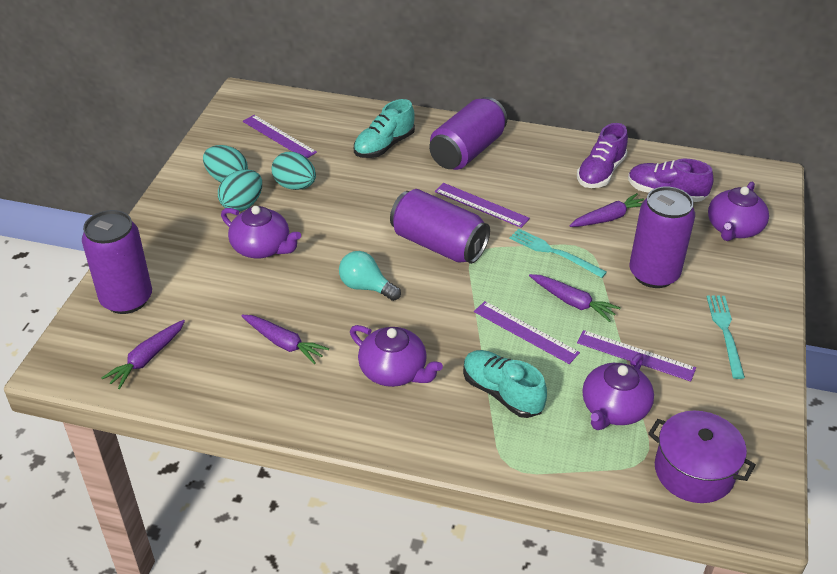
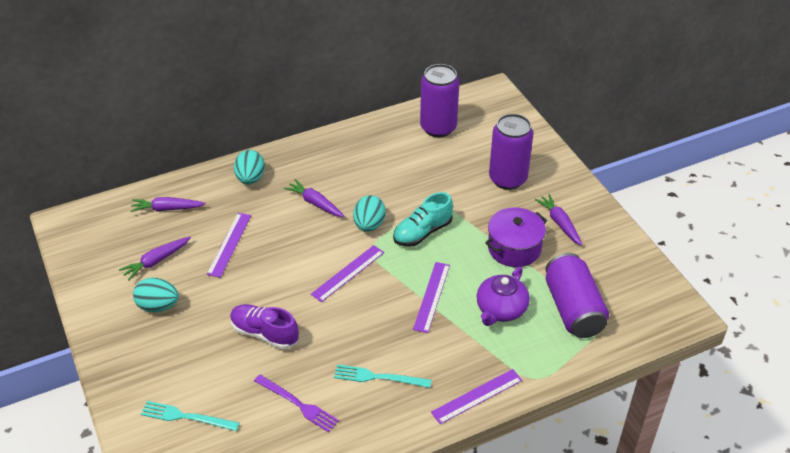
purple can: [82,210,152,314] [390,189,490,264] [429,97,507,170] [629,186,695,288] = 4 -> [420,64,459,137] [489,114,533,190] [546,253,609,338] = 3
purple fork: none = 0 -> [254,374,339,432] = 1
purple shoe: [577,123,628,188] [628,159,714,202] = 2 -> [230,304,299,349] = 1
purple teapot: [221,206,301,258] [350,325,443,387] [582,353,654,430] [708,182,769,241] = 4 -> [477,267,530,326] = 1
turquoise light bulb: [339,251,401,301] = 1 -> none = 0
turquoise shoe: [354,99,415,158] [463,350,547,418] = 2 -> [393,192,453,247] = 1

